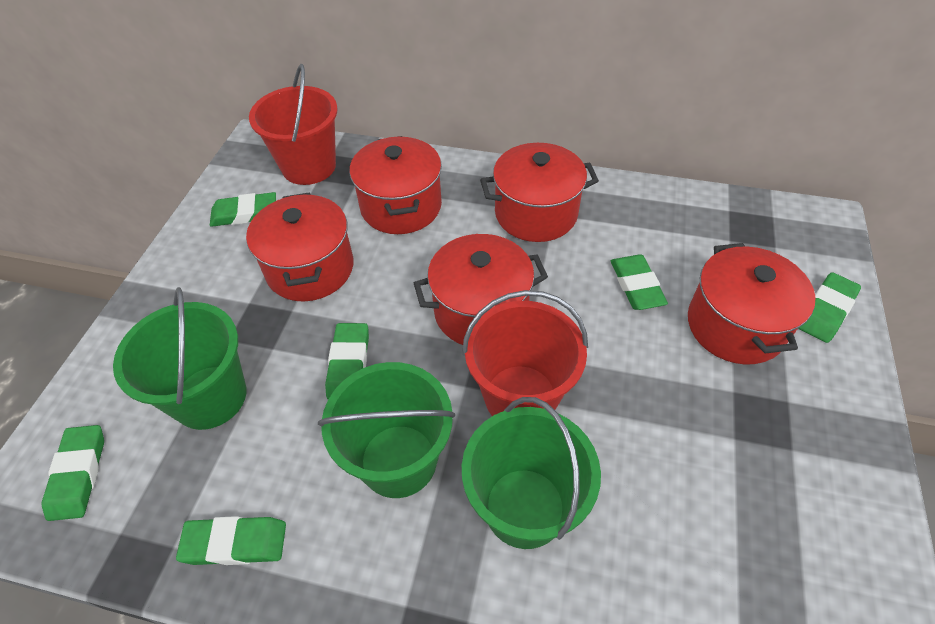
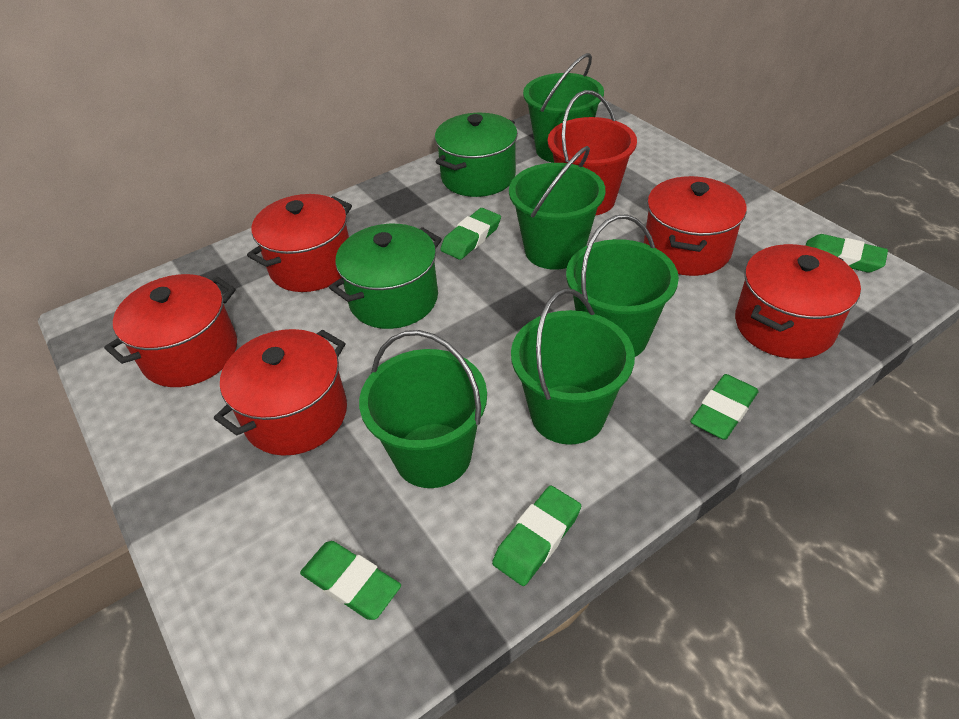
green bucket: [113,287,246,430] [318,362,455,498] [462,397,601,549] = 3 -> [359,330,487,488] [509,146,605,270] [511,289,635,445] [523,53,604,163] [566,215,679,357] = 5
green eraser: [42,425,104,521] [176,516,286,565] [210,192,276,227] [325,323,369,399] [611,254,668,310] [798,272,861,343] = 6 -> [300,541,401,620] [440,208,501,260] [492,485,581,586] [690,374,759,440] [806,234,888,273] = 5
green pot: none = 0 -> [329,224,442,329] [435,113,518,197] = 2
red bucket: [249,64,338,185] [462,290,588,416] = 2 -> [548,90,637,216] = 1

